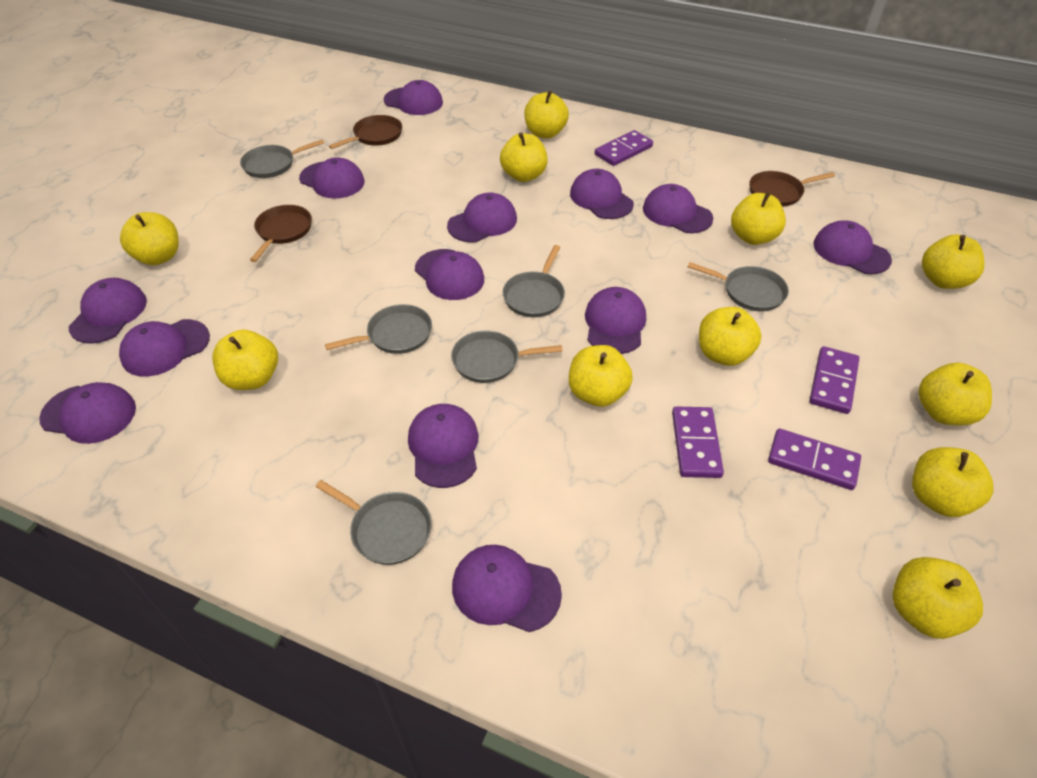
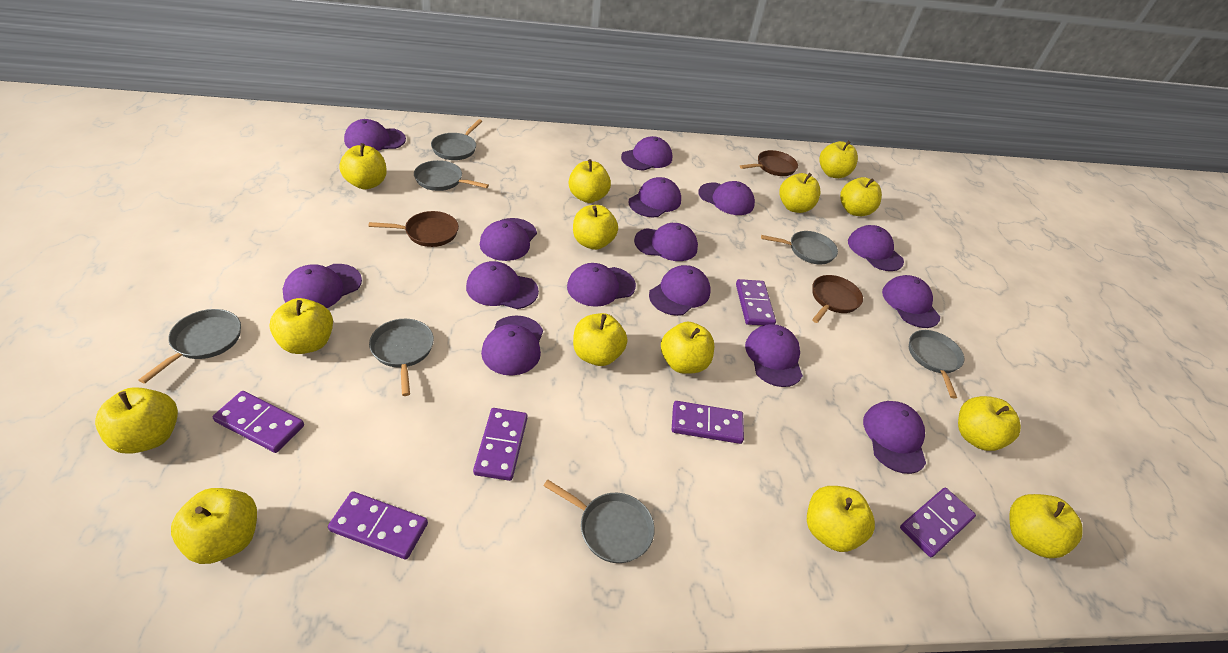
grey pan: [240,139,324,178] [315,480,432,565] [325,304,432,354] [451,331,563,383] [503,245,565,317] [688,262,789,311] = 6 -> [139,309,241,384] [369,319,434,396] [414,160,489,191] [431,119,482,160] [543,480,655,563] [761,231,838,265] [909,330,964,398] = 7
purple cap: [39,382,136,444] [69,278,147,344] [119,319,210,377] [299,157,365,199] [384,80,443,115] [408,404,479,488] [415,249,484,300] [447,192,517,242] [452,545,562,632] [570,169,634,219] [585,287,646,354] [643,184,713,233] [813,220,892,274] = 13 -> [283,264,362,308] [344,119,406,151] [466,261,539,309] [480,218,537,261] [481,315,543,376] [567,263,636,307] [621,136,672,171] [628,177,681,217] [634,223,698,261] [649,265,711,316] [698,181,755,215] [745,324,803,387] [848,225,904,271] [863,401,926,474] [882,275,940,328] = 15
purple domino: [595,130,653,166] [672,406,724,478] [768,428,861,490] [809,346,859,414] = 4 -> [213,391,304,453] [328,491,428,559] [473,408,528,481] [672,401,744,444] [736,279,776,326] [900,488,976,557] = 6
yellow apple: [120,212,179,265] [212,329,278,390] [500,132,548,182] [524,90,569,138] [569,345,633,407] [699,307,762,366] [731,192,786,245] [892,557,983,639] [912,447,994,517] [919,362,992,425] [922,234,985,289] = 11 -> [95,387,178,454] [171,488,257,564] [269,298,333,354] [339,143,387,189] [569,159,611,203] [573,205,618,250] [573,313,627,366] [661,322,714,374] [779,173,820,213] [807,486,875,552] [820,141,858,178] [840,177,882,216] [958,396,1021,451] [1009,494,1083,558] = 14

